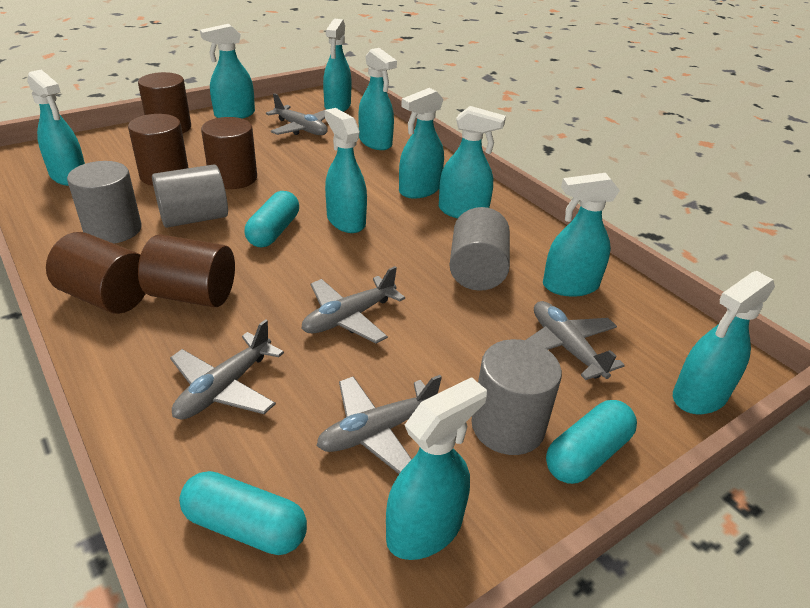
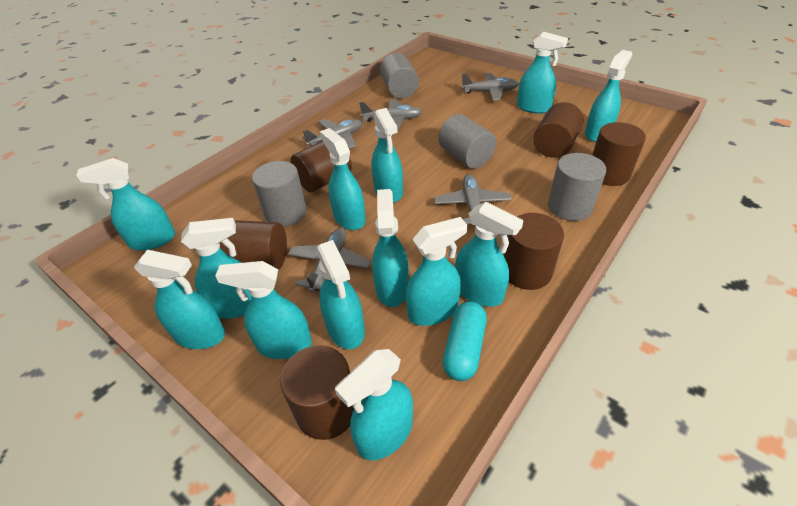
brown cylinder: [46,232,146,314] [128,114,188,186] [138,72,191,133] [138,234,235,307] [201,117,257,189] = 5 -> [219,220,287,270] [280,345,354,440] [291,141,352,192] [504,213,564,290] [533,102,584,158] [592,122,646,186] = 6
turquoise capsule: [179,471,307,555] [245,191,299,247] [546,400,637,484] = 3 -> [443,301,487,381] = 1
turquoise spray bottle: [27,70,85,186] [200,24,255,119] [323,19,351,112] [325,108,367,233] [359,48,397,150] [386,377,487,560] [399,88,444,198] [439,106,506,218] [543,173,620,296] [673,271,775,414] = 10 -> [76,158,175,251] [134,250,225,349] [181,218,252,319] [215,261,312,359] [316,240,365,349] [320,128,366,230] [335,349,413,460] [371,108,403,203] [372,189,409,307] [406,217,467,326] [455,202,524,307] [517,32,568,114] [585,50,632,142] = 13

